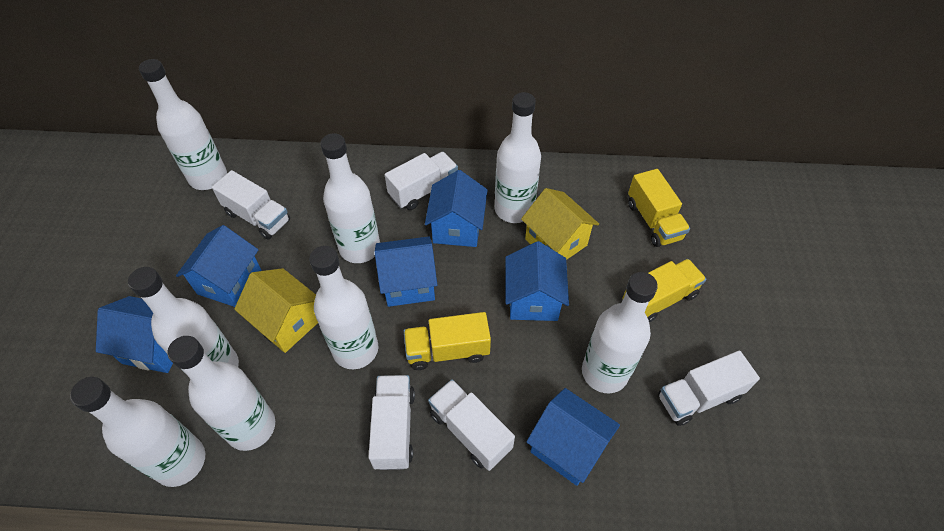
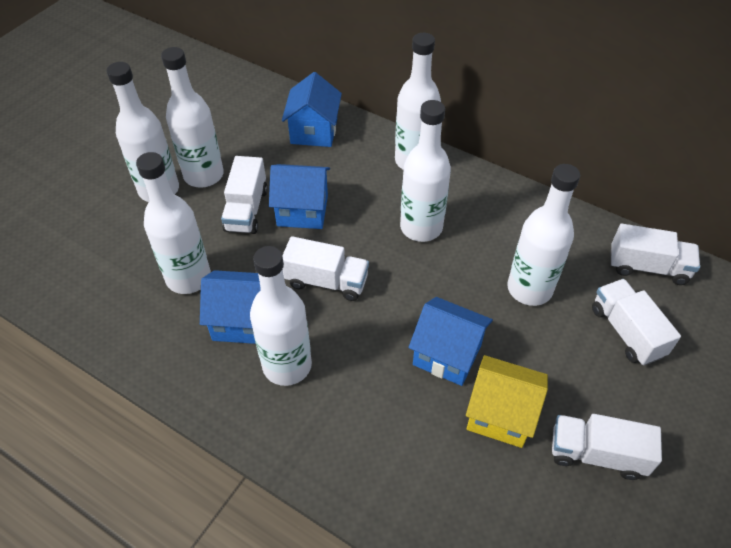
blue house: [96,296,173,373] [176,225,262,307] [375,237,437,307] [425,170,487,247] [506,241,569,321] [526,388,620,486] = 6 -> [200,270,261,344] [269,164,330,229] [282,72,342,147] [409,297,493,386] = 4
white bottle: [70,377,205,487] [128,267,239,375] [139,59,227,190] [167,336,275,451] [309,246,378,369] [320,133,380,263] [495,92,541,223] [582,272,658,393] = 8 -> [107,62,179,202] [136,152,211,294] [161,47,224,188] [250,246,312,386] [395,33,441,169] [400,100,451,242] [507,164,580,306] = 7
yellow house: [234,268,318,353] [521,188,599,260] = 2 -> [466,355,548,448] = 1
yellow truck: [404,312,491,370] [622,259,706,322] [628,169,690,247] = 3 -> none = 0

